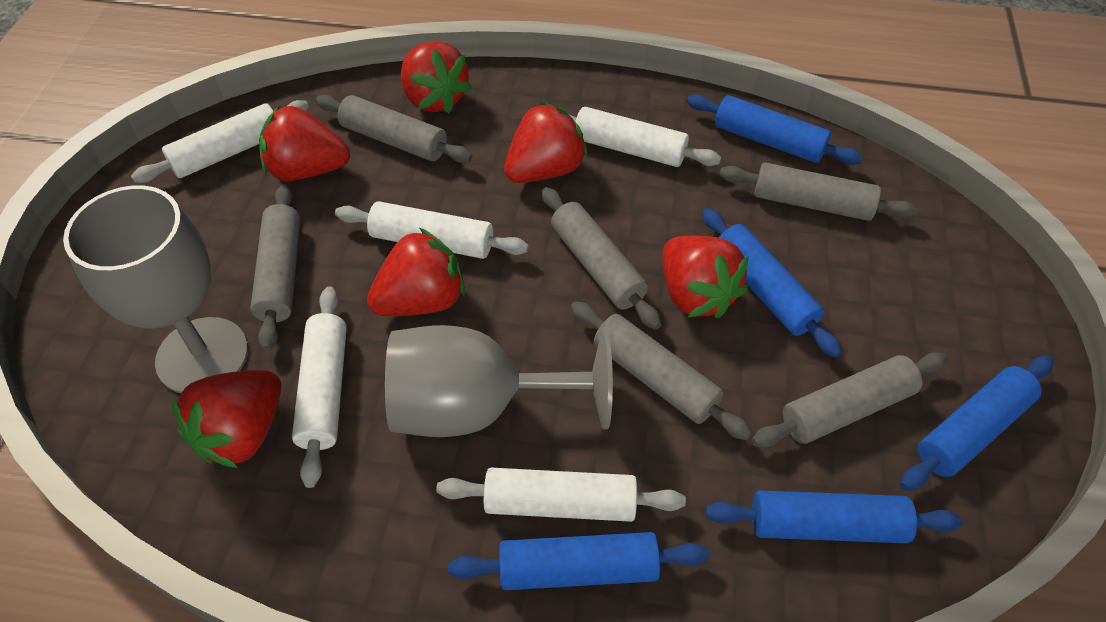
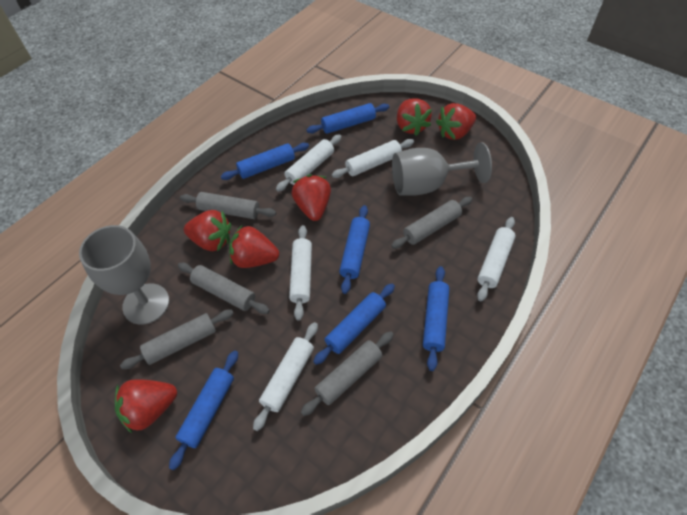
blue rolling pin: [448,532,709,590] [687,94,863,165] [702,208,842,358] [705,490,962,544] [900,355,1053,491] = 5 -> [169,350,238,470] [221,143,309,180] [306,103,389,134] [313,284,395,365] [339,205,370,294] [423,266,449,371] = 6
grey rolling pin: [250,184,300,351] [316,95,472,163] [542,187,661,330] [571,301,752,440] [720,162,918,221] [752,352,948,448] = 6 -> [120,310,234,369] [178,263,270,314] [180,192,276,219] [301,331,394,416] [391,197,472,249] = 5

